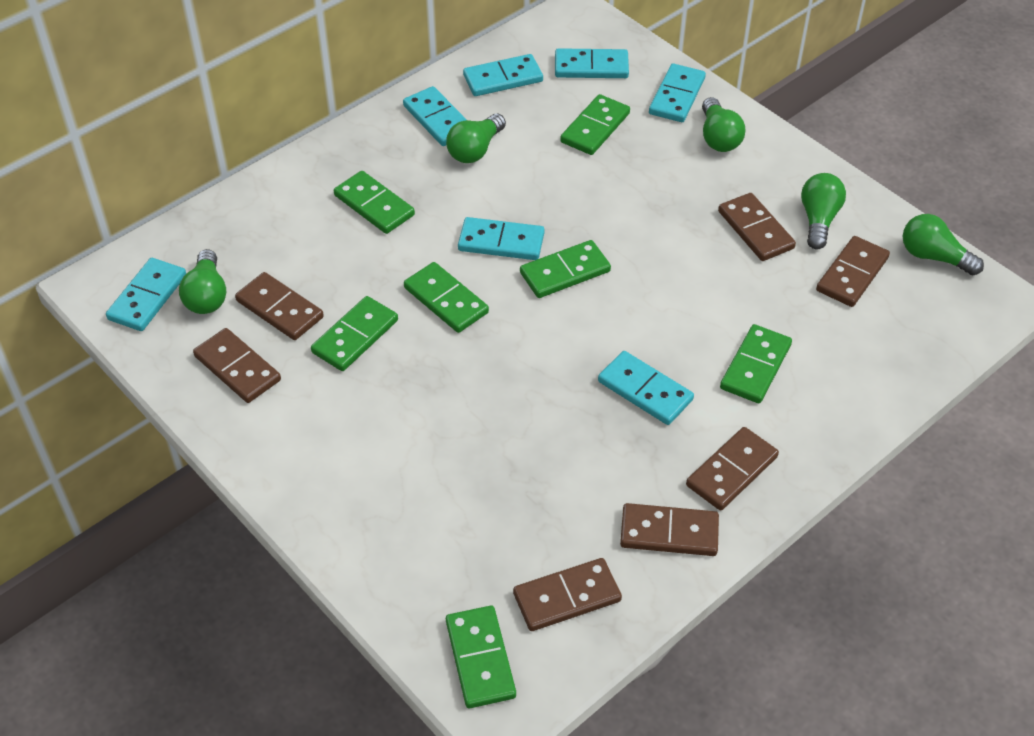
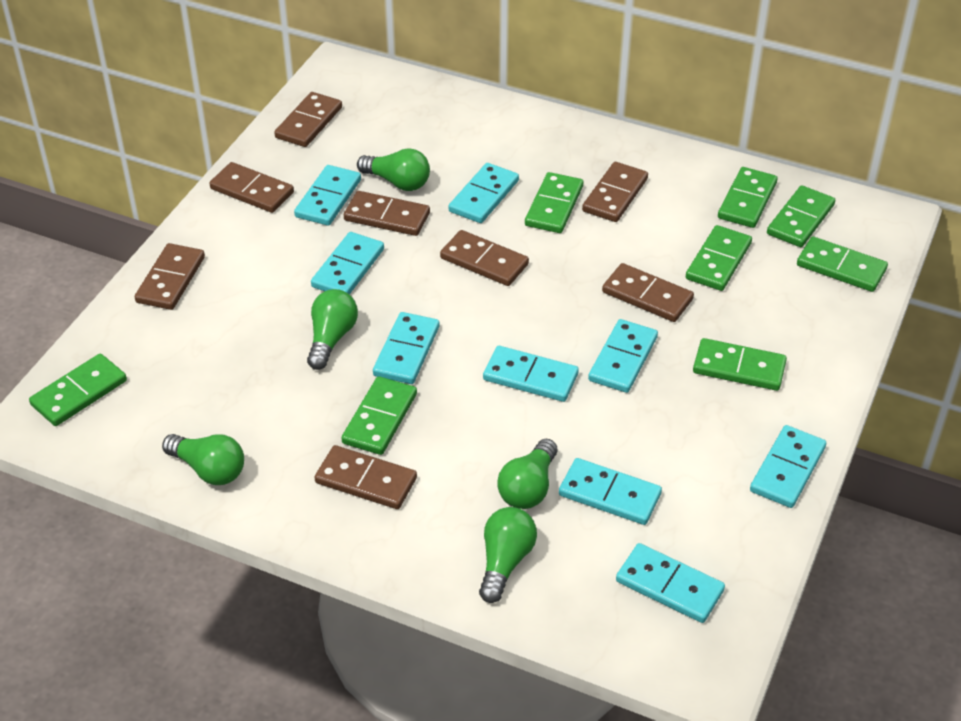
brown domino: [193,328,281,403] [235,272,324,340] [513,558,622,631] [620,503,719,556] [686,427,779,510] [718,193,796,261] [816,236,890,307] = 7 -> [135,243,205,310] [209,162,294,213] [274,92,342,147] [315,445,417,509] [344,191,430,236] [440,230,529,286] [582,162,648,222] [602,263,694,322] = 8
green domino: [311,296,398,371] [334,171,415,234] [404,262,489,333] [446,606,516,708] [520,240,611,298] [560,94,630,155] [720,324,792,403] = 7 -> [29,354,127,426] [342,376,417,455] [525,172,583,233] [686,225,752,291] [693,338,787,391] [718,167,778,228] [767,185,835,247] [797,236,888,292] = 8
turquoise domino: [106,258,186,331] [403,86,467,146] [458,217,545,260] [463,54,543,96] [555,48,629,78] [598,351,694,425] [649,64,706,122] = 7 -> [294,165,361,226] [311,232,384,295] [373,312,440,384] [449,163,519,223] [483,346,579,402] [559,458,662,525] [588,319,658,393] [616,543,725,623] [750,425,826,508] = 9

